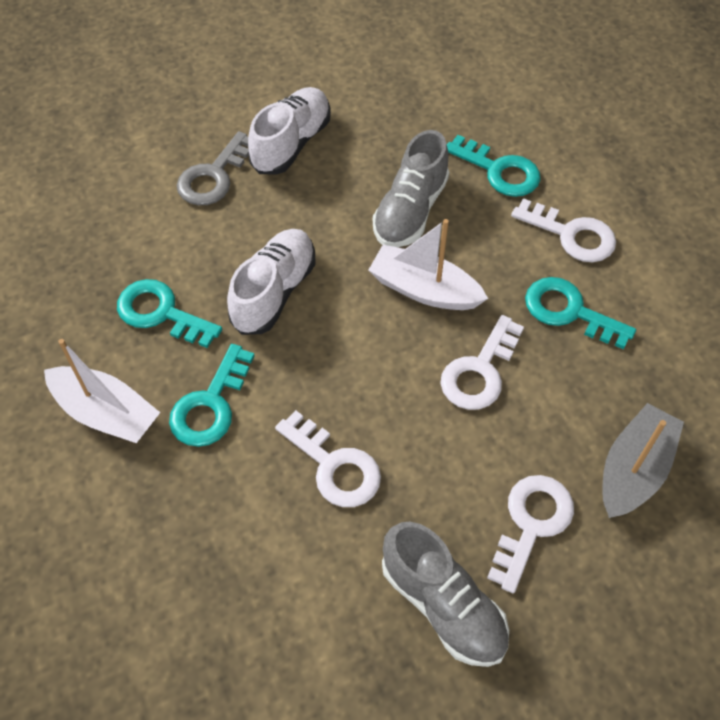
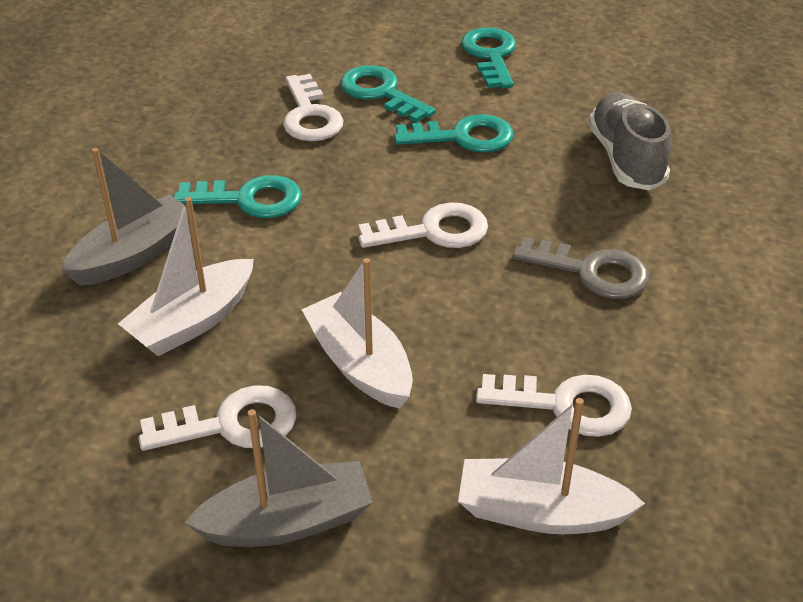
grey boat: [602,403,684,518] = 1 -> [61,148,195,286] [185,409,373,547] = 2
grey shoe: [373,130,449,247] [382,522,509,667] = 2 -> [589,92,671,190] = 1
white boat: [44,339,160,443] [368,219,488,310] = 2 -> [118,197,254,356] [301,258,413,409] [458,398,645,534] = 3
white shoe: [227,229,315,335] [248,87,331,175] = 2 -> none = 0

